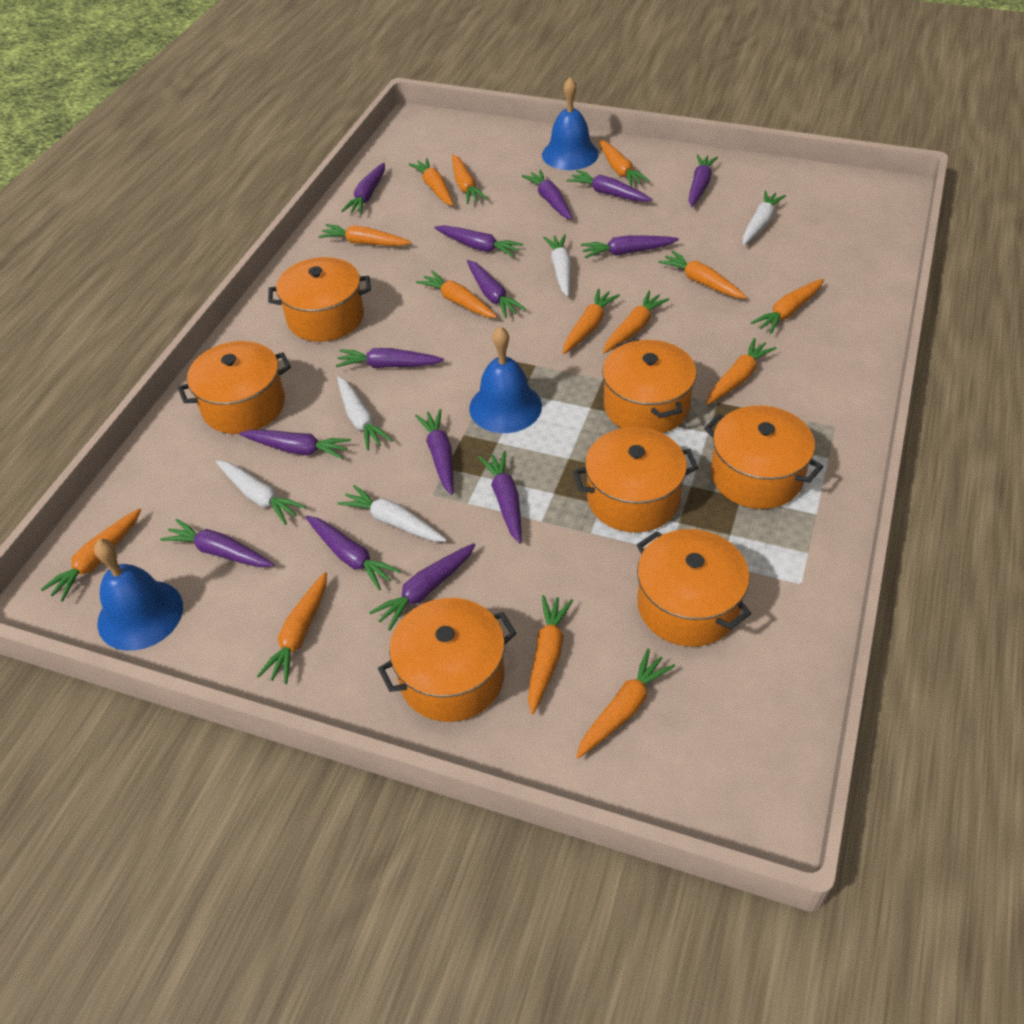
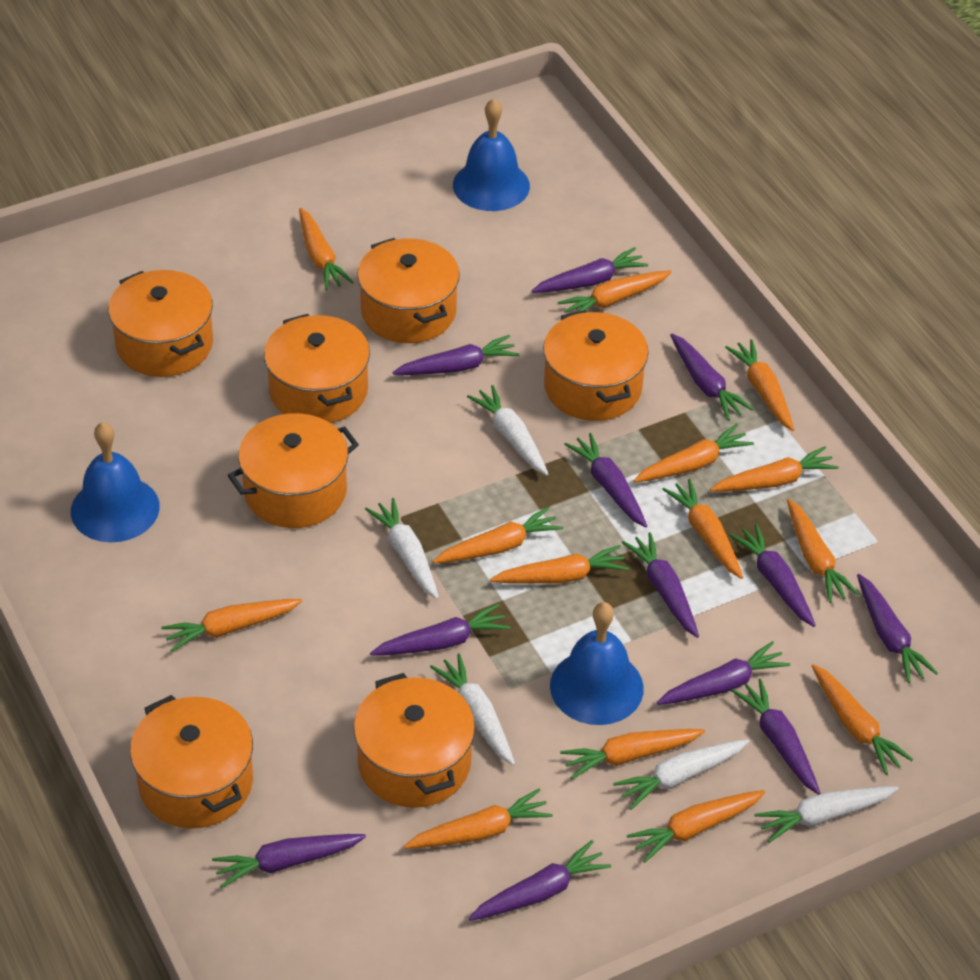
purple carrot: [160,519,274,567] [239,430,351,459] [305,516,401,590] [336,348,444,368] [341,163,385,215] [369,543,476,630] [415,409,454,495] [434,225,523,257] [467,260,526,318] [478,451,522,544] [522,170,573,220] [567,170,653,202] [581,235,679,258] [689,154,718,207] = 14 -> [212,834,366,888] [370,604,510,655] [392,335,519,375] [469,840,611,921] [531,247,648,293] [564,433,647,528] [622,532,699,638] [657,641,790,705] [670,333,753,420] [729,524,816,627] [731,679,820,795] [857,574,938,683] = 12

